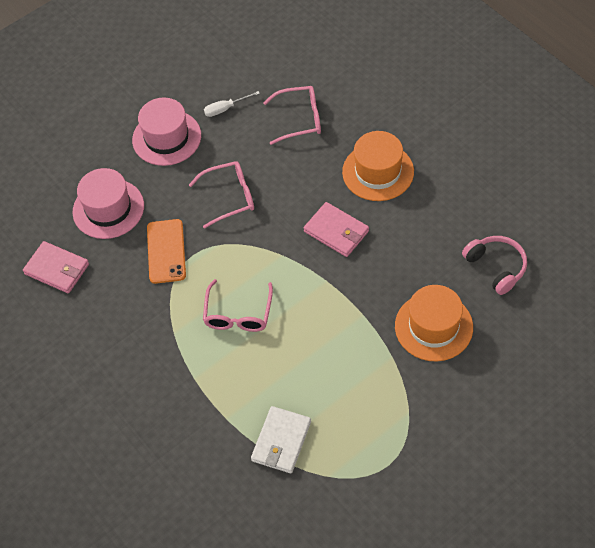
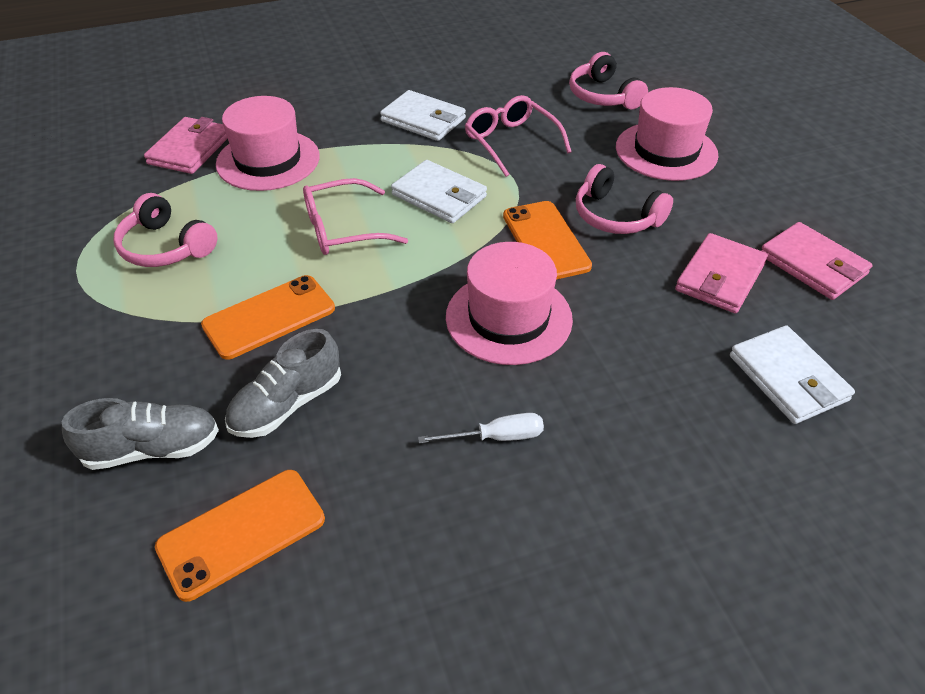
grey shoe: none = 0 -> [62,398,219,470] [225,329,341,438] = 2
orange hat: [342,131,414,201] [395,285,473,361] = 2 -> none = 0
orange phone: [147,219,186,284] = 1 -> [155,470,325,602] [201,275,335,359] [503,201,592,279] = 3
pink glasses: [189,161,254,229] [203,279,273,332] [263,86,321,145] = 3 -> [303,178,408,255] [465,95,572,177] = 2
pink hat: [73,168,144,239] [132,97,201,166] = 2 -> [216,96,320,191] [446,242,573,365] [616,87,718,181] = 3
pink headphones: [462,236,527,295] = 1 -> [113,193,218,267] [569,52,648,109] [576,164,673,234] = 3
pink wallet: [23,241,89,293] [304,202,369,257] = 2 -> [144,117,228,174] [675,233,768,313] [761,222,873,300] = 3
white wallet: [251,406,311,473] = 1 -> [380,90,466,141] [391,160,487,223] [730,325,855,424] = 3

